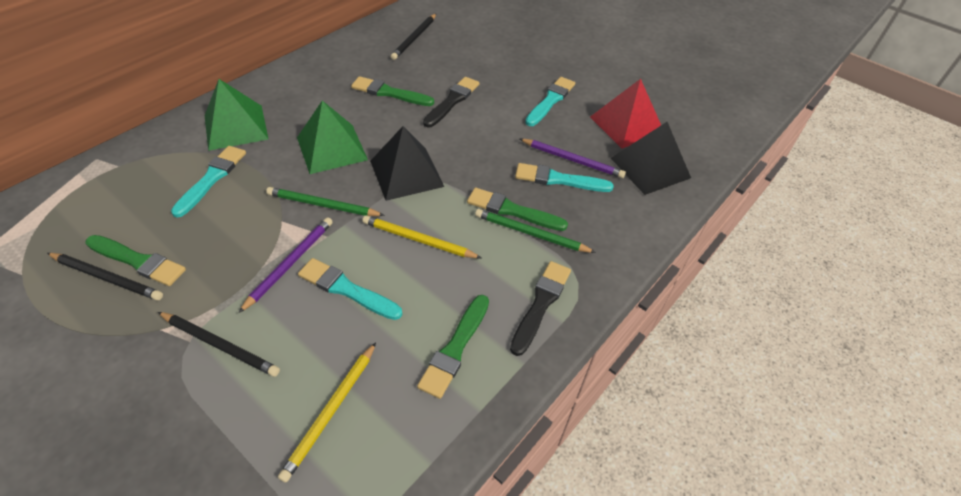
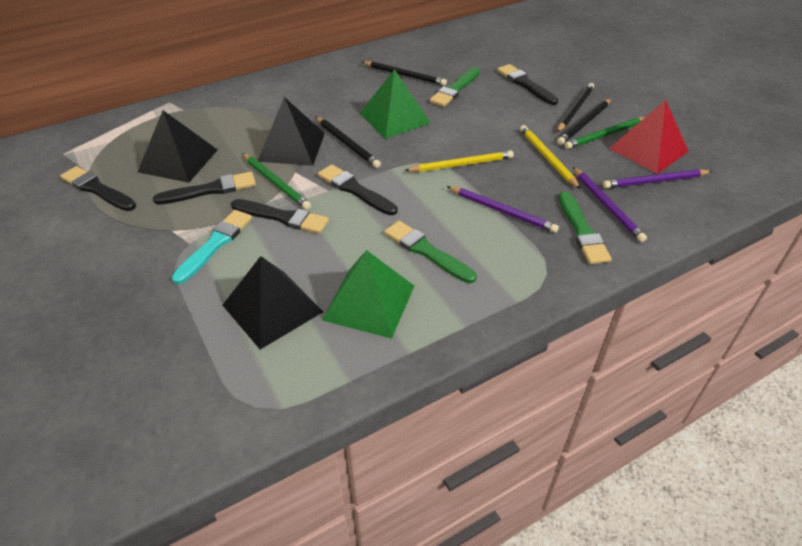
black brush: [423,77,479,128] [510,261,571,356] = 2 -> [60,166,136,211] [153,172,256,205] [231,199,329,234] [318,164,397,215] [497,64,558,105] = 5
black pencil: [47,253,163,301] [158,312,280,377] [391,14,436,60] = 3 -> [316,117,381,168] [362,61,447,86] [557,83,594,132] [557,99,611,145] = 4
black pyramid: [370,126,444,201] [611,122,691,195] = 2 -> [138,110,218,183] [222,256,323,349] [258,97,325,166] = 3
green brush: [85,235,186,286] [351,76,434,106] [417,295,489,399] [467,188,568,231] = 4 -> [384,221,476,283] [430,67,480,107] [559,191,612,264] = 3
purple pencil: [239,217,333,313] [520,139,626,178] = 2 -> [447,186,559,233] [573,167,647,242] [603,169,712,189] = 3
turquoise brush: [171,146,246,218] [298,258,402,320] [515,163,614,192] [525,77,575,126] = 4 -> [172,210,252,285] = 1

